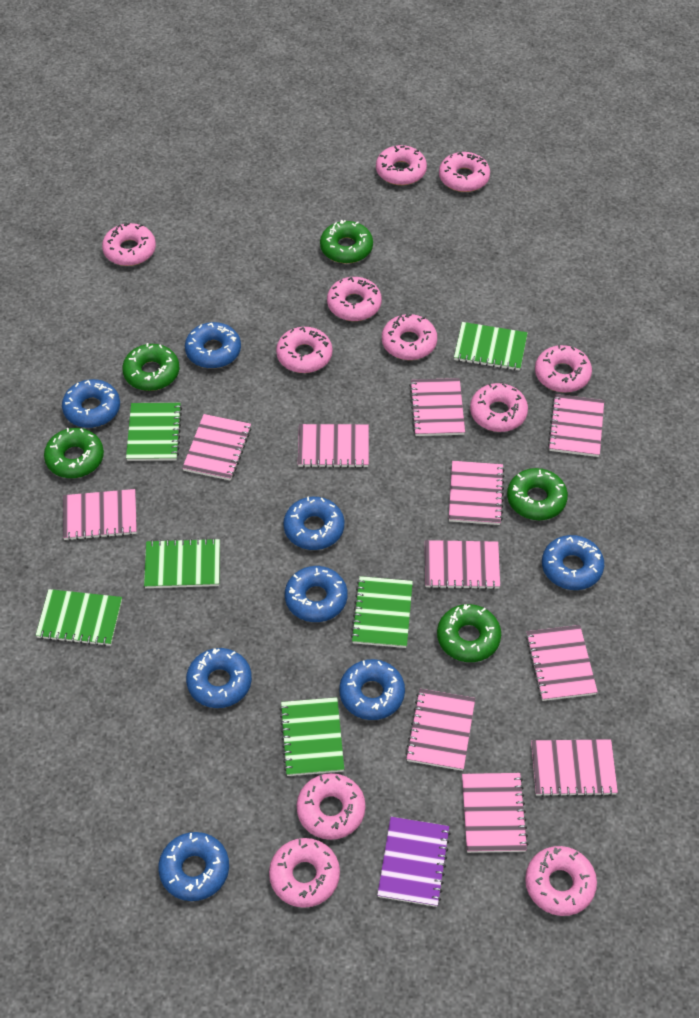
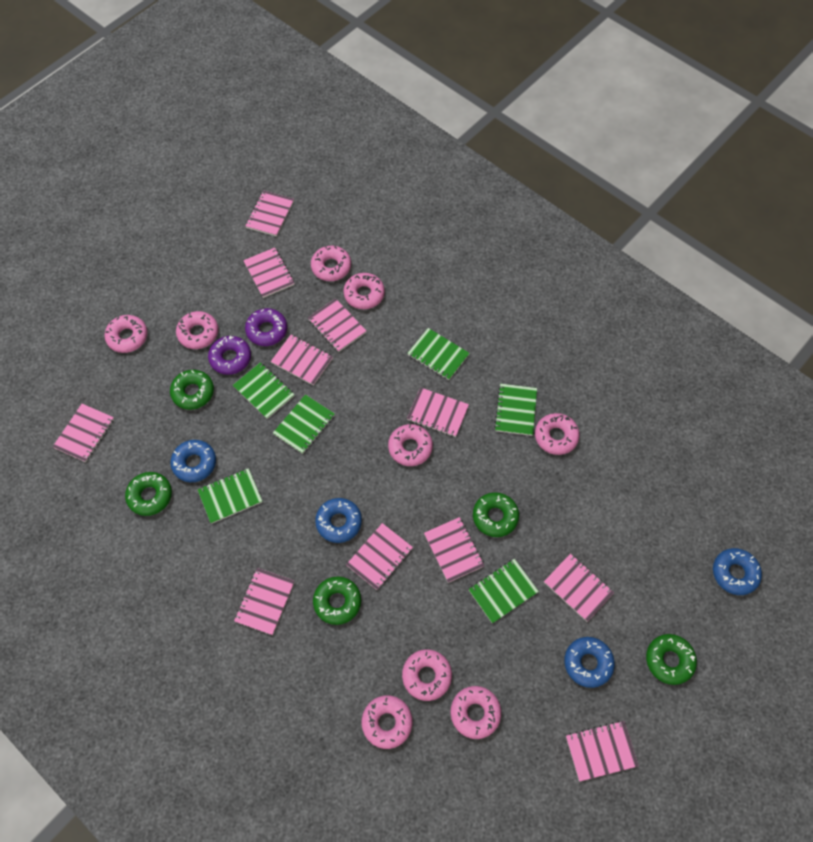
blue donut: [62,379,120,428] [158,832,229,901] [185,322,241,369] [186,648,252,708] [283,497,344,550] [285,566,348,622] [339,659,405,720] [542,535,604,590] = 8 -> [170,440,216,482] [315,498,362,543] [564,637,615,688] [713,548,762,595] = 4
pink donut: [102,222,156,266] [269,838,340,908] [276,327,332,373] [297,773,366,840] [327,277,382,321] [376,145,427,185] [382,313,437,360] [439,152,490,192] [470,383,528,432] [525,846,597,916] [535,344,592,393] = 11 -> [104,315,148,353] [176,311,219,349] [311,246,351,281] [343,273,385,309] [362,695,412,749] [388,424,433,466] [402,649,452,701] [451,686,501,739] [535,413,580,455] = 9
purple donut: none = 0 -> [208,336,251,375] [245,308,287,346] = 2
purple notebook: [377,817,451,907] = 1 -> none = 0

